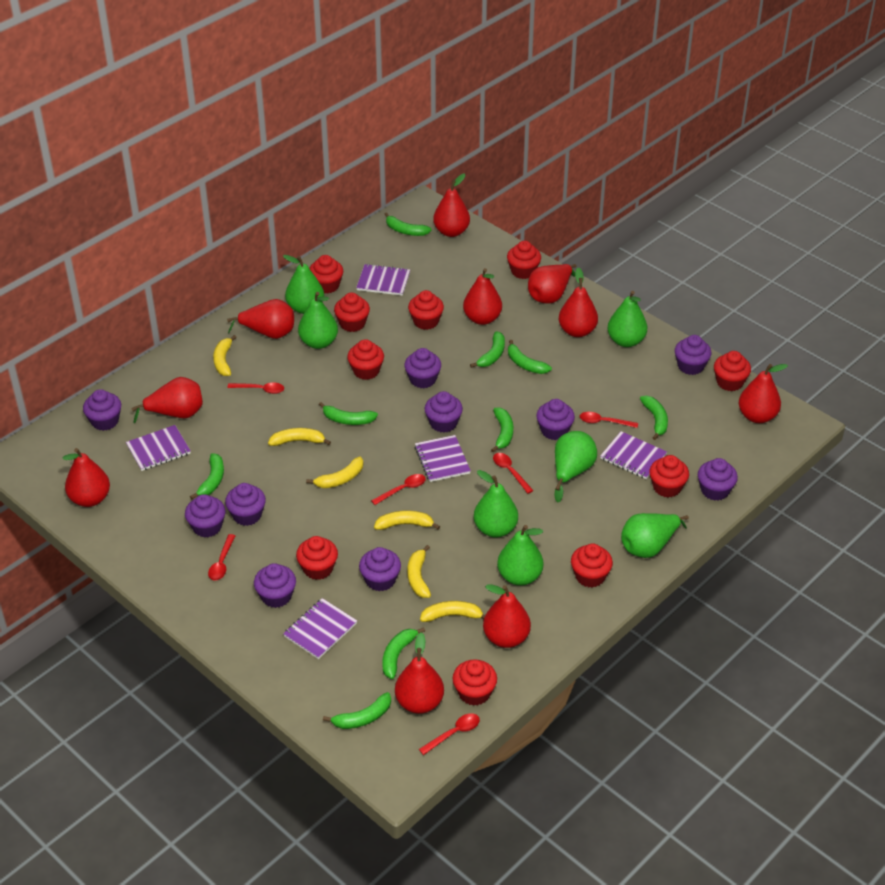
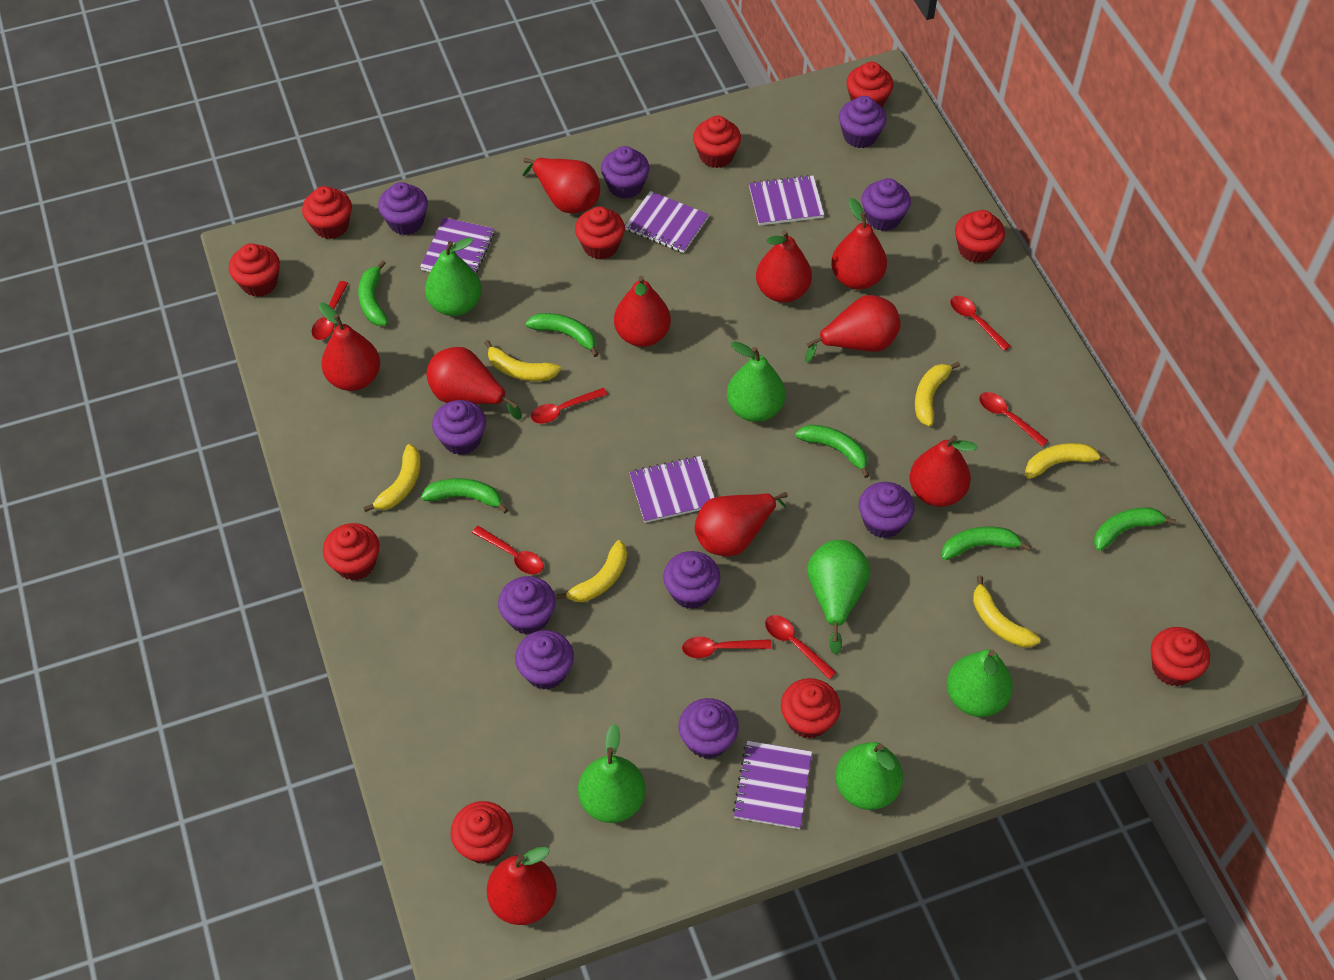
green banana: [190,453,224,499] [319,402,378,425] [323,692,391,729] [382,627,425,679] [385,212,432,236] [470,331,505,368] [491,408,513,452] [508,340,552,374] [640,396,668,440] = 9 -> [358,260,388,326] [421,478,508,513] [526,313,599,357] [795,425,870,478] [942,527,1031,560] [1094,507,1176,551] = 6
green pear: [283,255,324,314] [298,292,338,349] [474,470,518,538] [497,525,543,586] [554,431,597,503] [608,291,647,347] [621,513,689,558] = 7 -> [425,237,482,316] [578,724,646,823] [727,341,785,422] [807,540,870,655] [835,742,903,810] [947,649,1013,717] = 6
red spoon: [208,534,235,580] [228,382,284,394] [371,474,426,505] [419,713,480,755] [493,453,534,494] [580,412,638,428] = 6 -> [312,281,348,340] [472,526,544,574] [531,388,607,424] [682,637,771,658] [765,615,837,679] [950,296,1010,351] [979,392,1048,447] = 7

